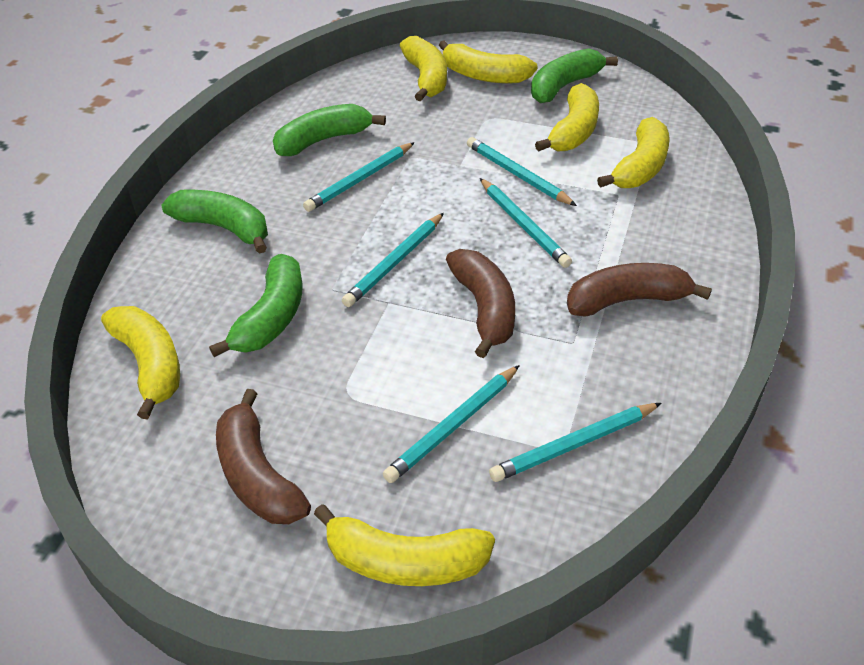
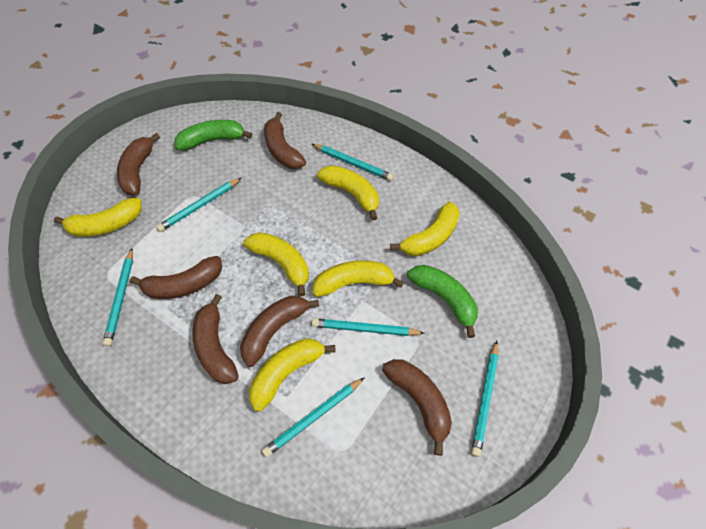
brown banana: [216,389,311,524] [446,249,515,358] [567,263,712,317] = 3 -> [117,133,160,195] [130,256,222,299] [192,294,239,384] [240,296,319,367] [264,112,306,169] [382,359,452,456] = 6
green banana: [161,189,268,254] [209,254,303,357] [273,104,386,156] [531,48,618,103] = 4 -> [175,120,252,150] [407,265,478,338] = 2

